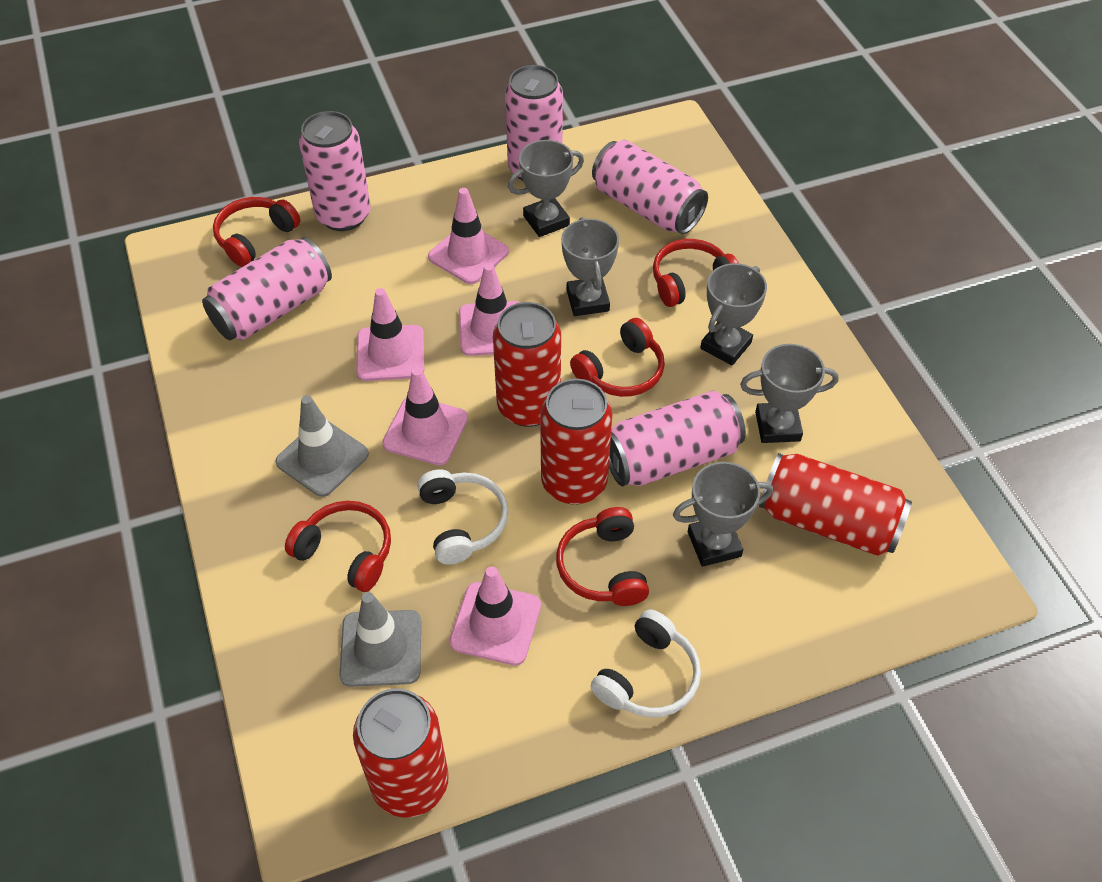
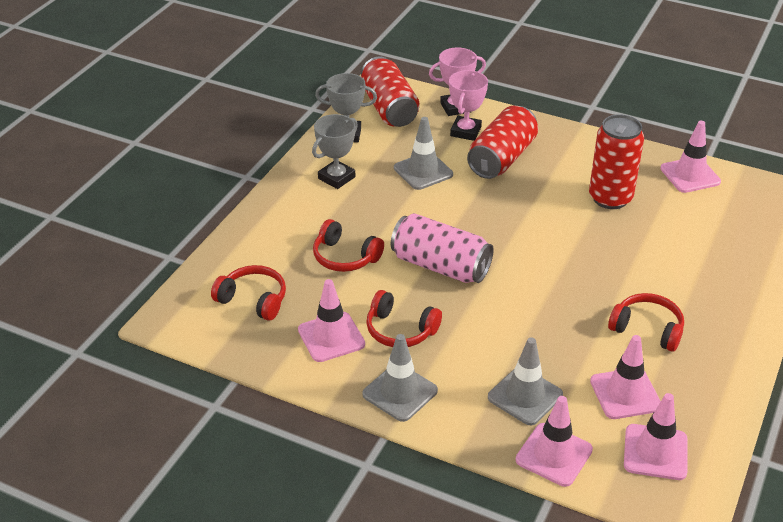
grey traffic cone: [275,395,369,497] [339,592,421,687] = 2 -> [362,334,438,422] [394,117,453,190] [488,337,563,425] = 3
grey trophy: [508,140,584,237] [561,217,619,316] [673,462,773,567] [700,263,767,365] [740,344,839,443] = 5 -> [312,114,358,189] [315,73,377,143] = 2
pink can: [202,237,332,340] [299,111,371,231] [505,65,563,181] [592,140,708,234] [609,391,746,486] = 5 -> [391,213,494,283] = 1
pink trophy: none = 0 -> [429,47,486,116] [449,70,488,141] = 2
red can: [353,688,449,817] [493,302,561,427] [540,379,612,505] [759,453,912,556] = 4 -> [361,57,420,127] [467,105,538,179] [589,114,644,209] = 3
red headphones: [213,197,300,267] [285,501,391,592] [556,507,649,606] [570,318,665,397] [653,239,739,307] = 5 -> [211,265,286,321] [313,219,384,272] [366,290,442,347] [608,293,684,352] = 4
white headphones: [417,470,509,565] [591,609,701,718] = 2 -> none = 0

